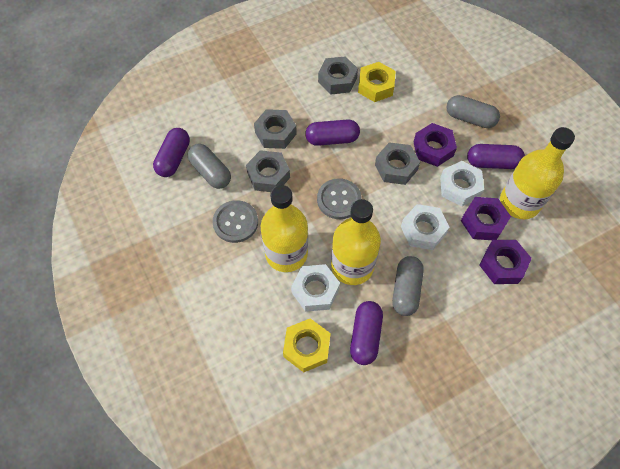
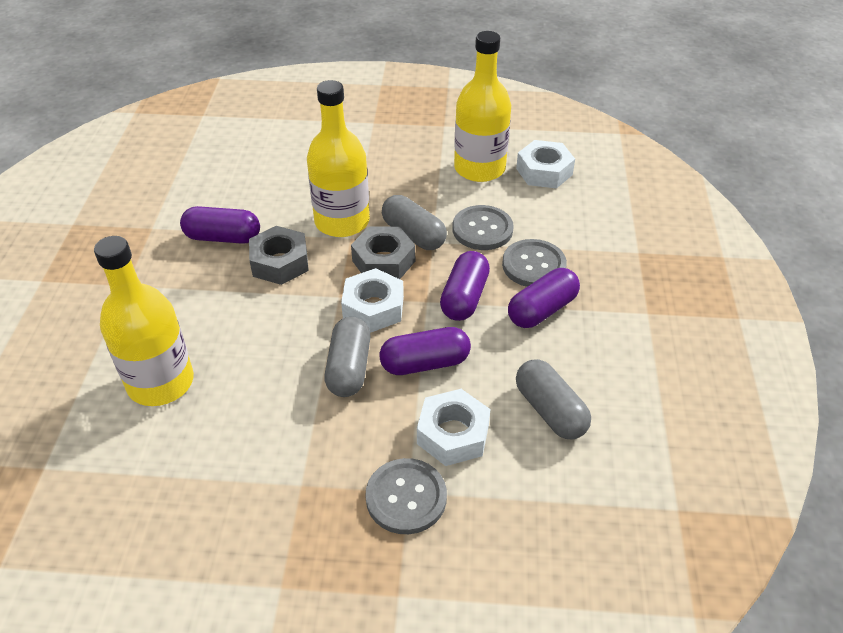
grey button: [212,200,258,243] [317,178,362,219] = 2 -> [365,458,447,534] [452,205,514,250] [502,239,567,287] = 3
grey nut: [246,150,290,192] [254,109,297,149] [318,56,358,95] [375,142,420,185] = 4 -> [249,226,309,285] [351,227,415,279] = 2
purple nut: [414,123,457,167] [461,197,511,240] [479,240,532,284] = 3 -> none = 0
yellow nut: [283,318,331,373] [358,62,396,102] = 2 -> none = 0

